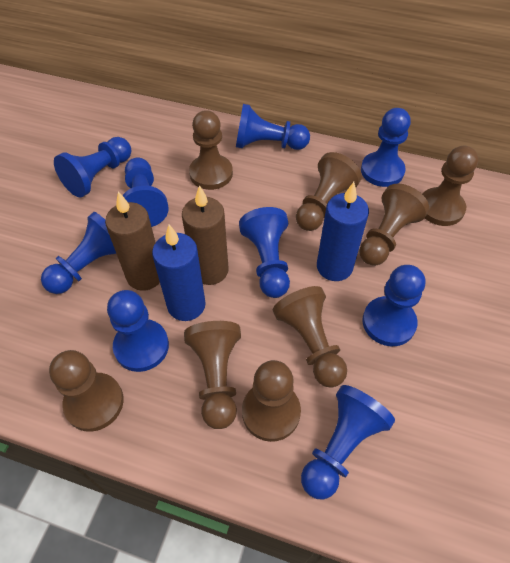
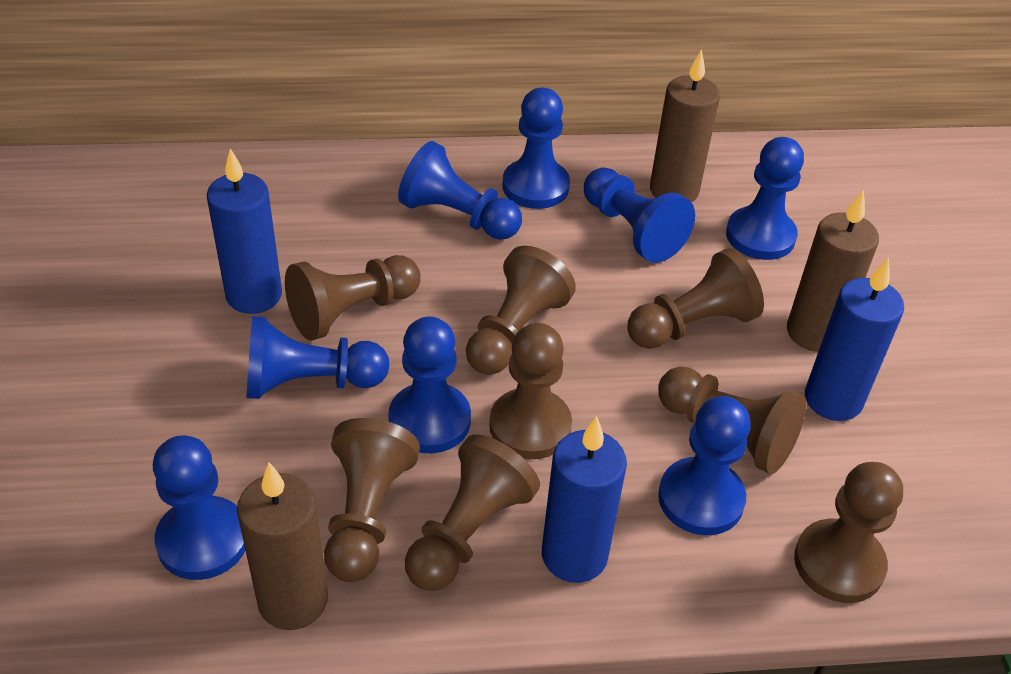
blue candle: [152,225,206,321] [317,182,369,281] = 2 -> [207,148,282,314] [542,417,627,583] [805,258,904,421] = 3
blue pawn: [41,212,116,294] [54,137,131,198] [107,290,169,372] [122,158,169,227] [236,104,310,150] [239,207,290,298] [301,385,395,500] [361,108,411,187] [362,265,425,346] = 9 -> [153,435,245,580] [246,316,389,399] [388,316,471,453] [398,141,522,240] [503,88,570,209] [584,167,695,263] [658,396,751,535] [726,137,804,260] = 8
brown candle: [105,191,160,291] [182,185,229,285] = 2 -> [237,463,328,630] [650,49,720,202] [787,190,879,352] = 3

